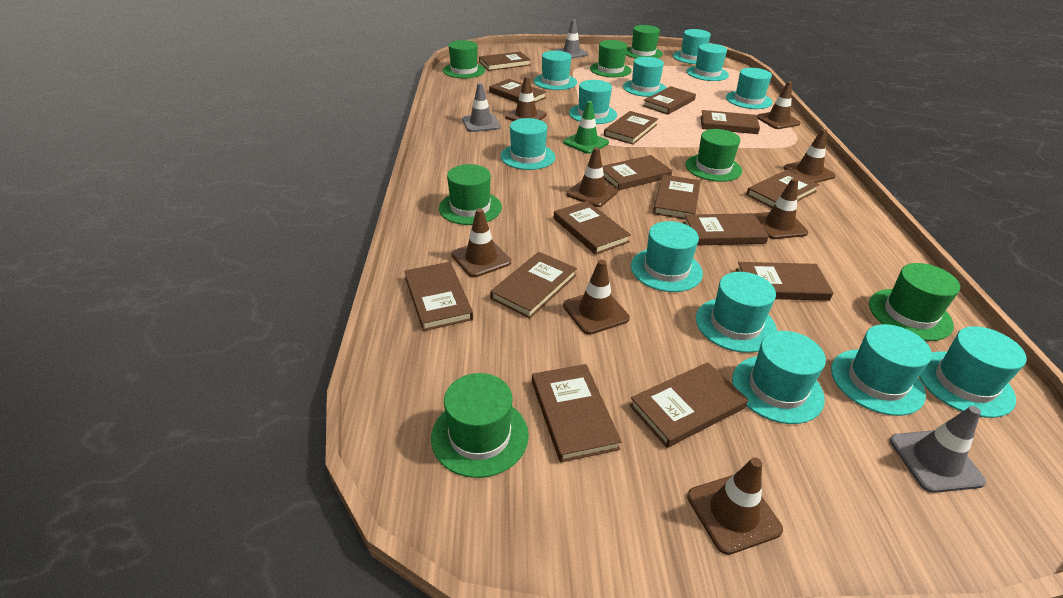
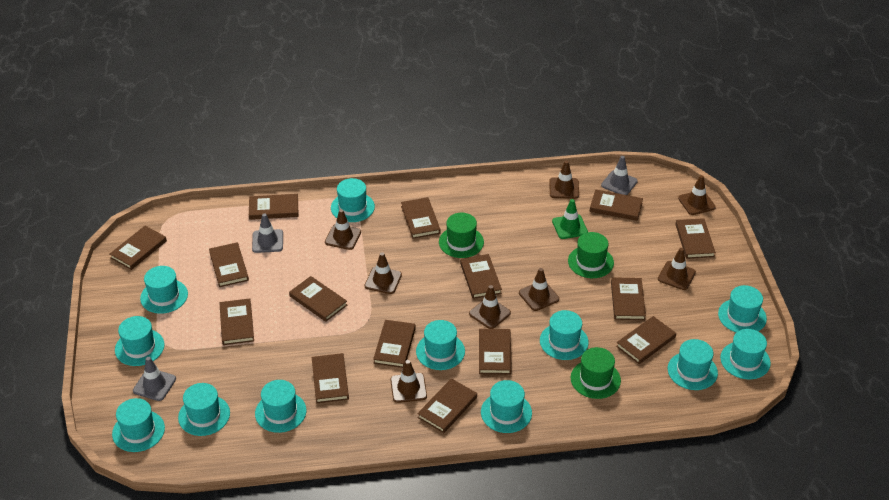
green hat: [431,373,529,478] [439,164,502,225] [443,40,485,78] [590,40,631,77] [626,25,663,58] [685,129,742,182] [869,263,960,341] = 7 -> [439,213,484,258] [568,232,614,278] [571,347,621,399] = 3

